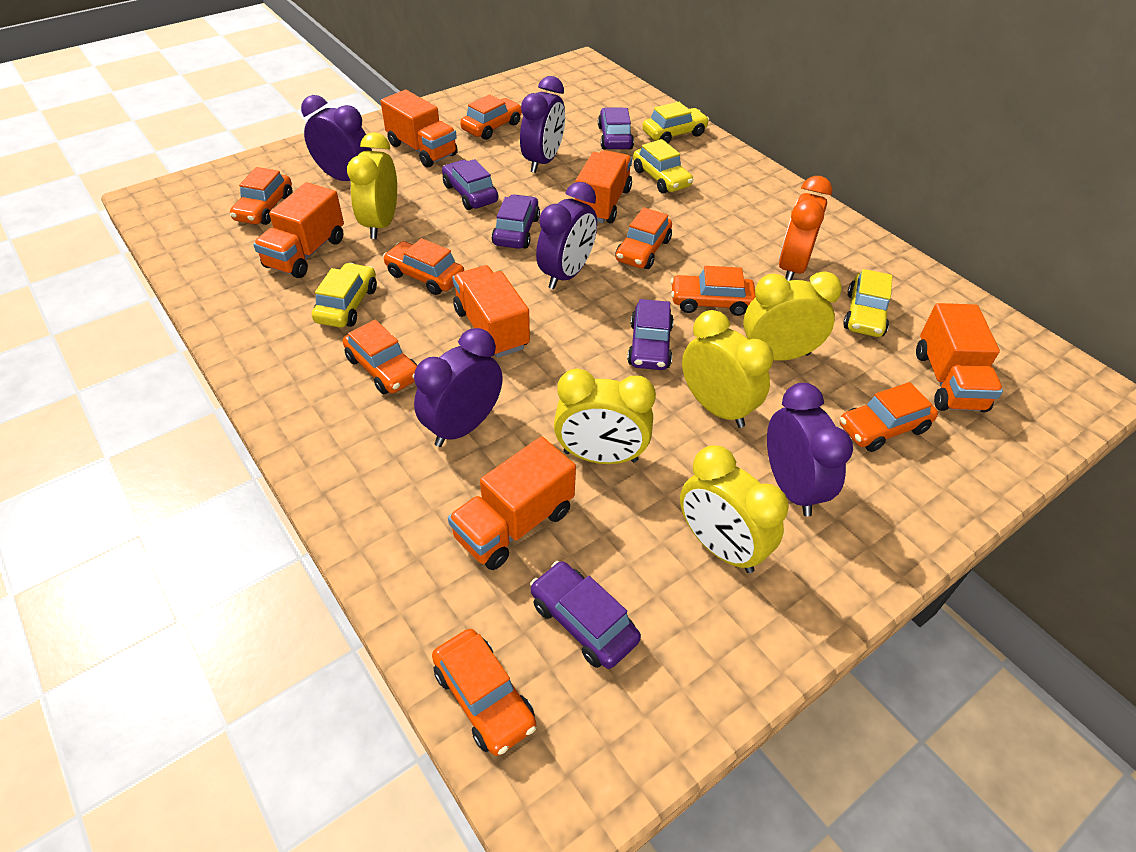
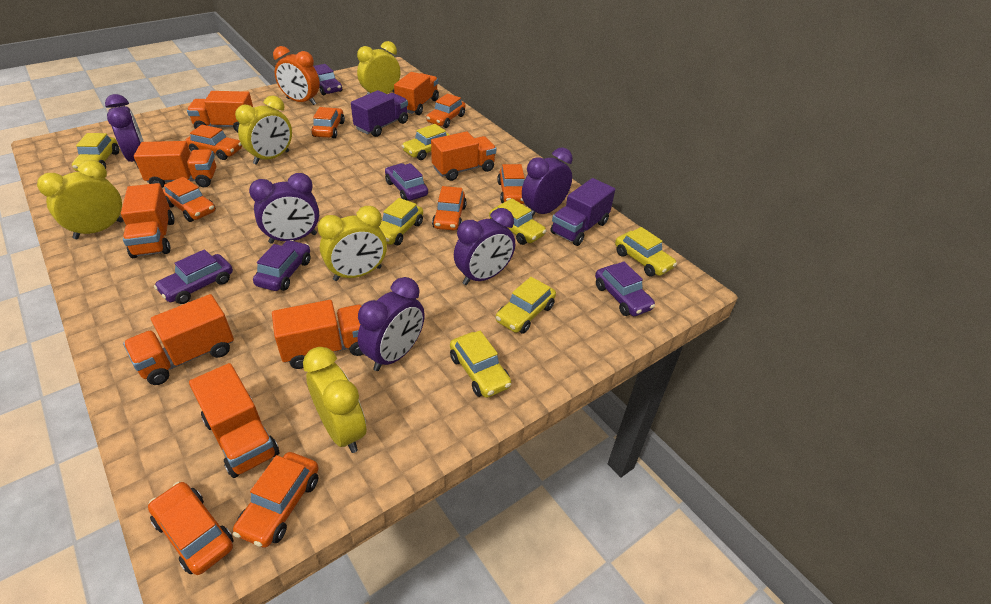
orange truck: [253,182,344,278] [380,90,458,168] [448,436,576,570] [452,265,530,358] [575,150,632,223] [916,303,1003,412] = 6 -> [121,183,174,258] [123,294,234,385] [134,141,216,188] [187,91,253,132] [189,363,279,478] [272,300,364,369] [394,72,439,115] [431,131,496,181] = 8
purple truck: none = 0 -> [351,90,408,137] [551,178,615,246] = 2
yellow car: [312,263,377,328] [633,139,693,194] [642,102,709,143] [843,269,893,337] = 4 -> [72,133,119,172] [379,198,423,245] [402,124,450,160] [450,331,511,398] [489,199,546,245] [496,277,556,334] [615,227,677,277] = 7

